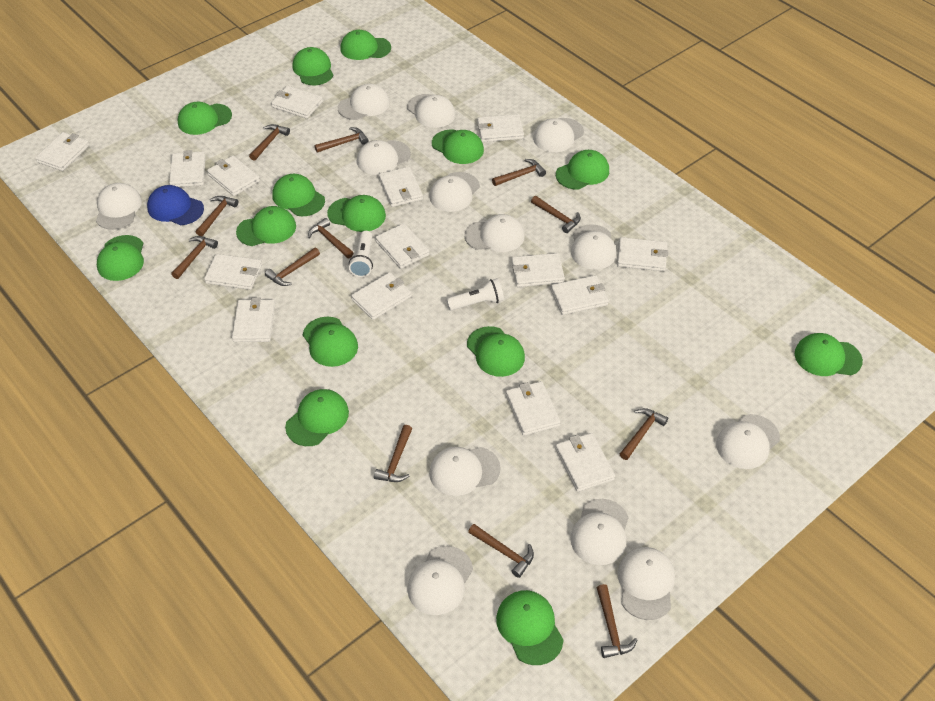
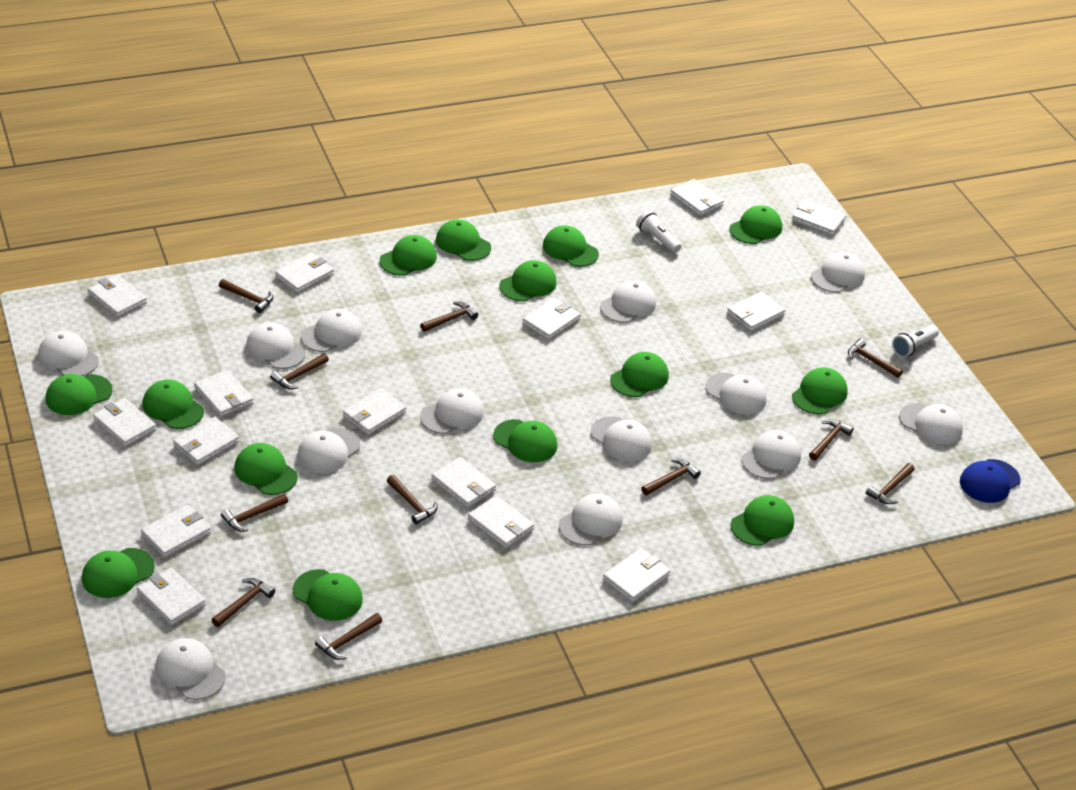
brown hammer: [171,236,218,279] [196,196,238,236] [249,124,290,161] [265,247,320,286] [308,218,353,258] [314,127,368,153] [374,425,412,482] [468,524,534,578] [492,159,546,186] [531,196,581,233] [597,584,637,658] [620,408,668,460] = 12 -> [212,578,275,627] [219,279,273,313] [221,493,288,531] [270,353,329,389] [315,613,382,660] [387,475,438,524] [420,302,478,332] [641,459,701,495] [809,419,854,461] [848,339,903,378] [866,463,915,504] = 11

